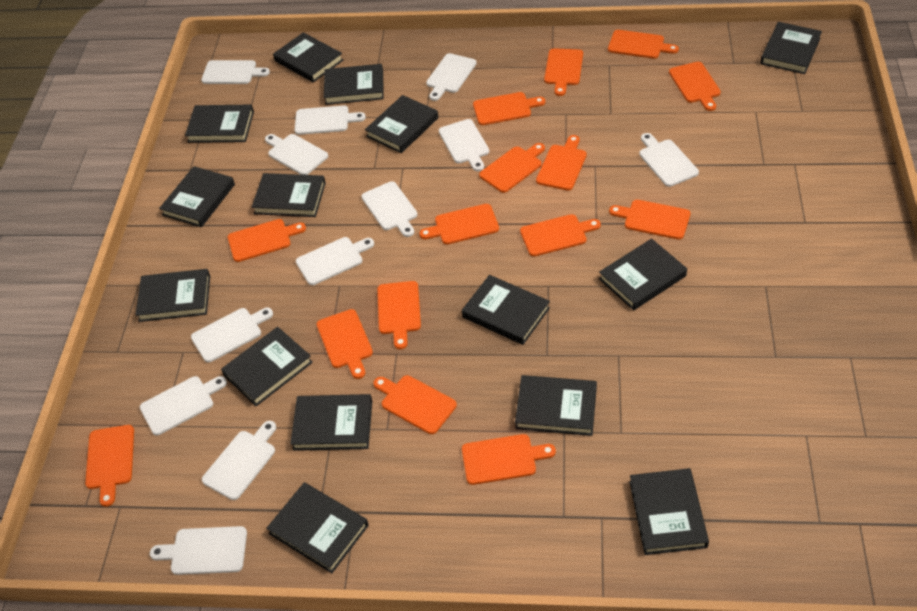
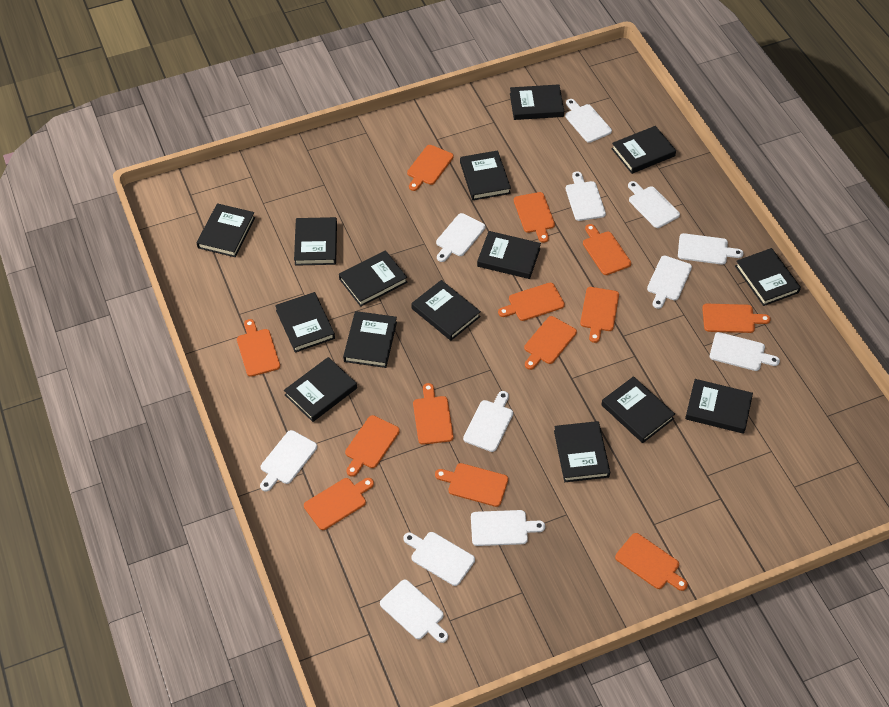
orange cutting board: [85,425,134,507] [228,219,306,262] [317,309,373,379] [373,375,457,434] [377,281,421,349] [419,204,499,244] [462,434,556,485] [473,92,545,125] [479,143,545,193] [520,214,601,256] [536,135,587,191] [544,48,583,96] [608,30,679,59] [609,200,691,239] [669,62,721,111] = 15 -> [237,319,280,377] [304,478,374,530] [345,415,400,477] [407,145,454,191] [413,383,454,445] [435,463,508,507] [498,283,565,321] [514,192,555,243] [524,316,577,370] [580,287,619,343] [583,224,631,275] [615,533,688,591] [702,304,771,333] = 13

